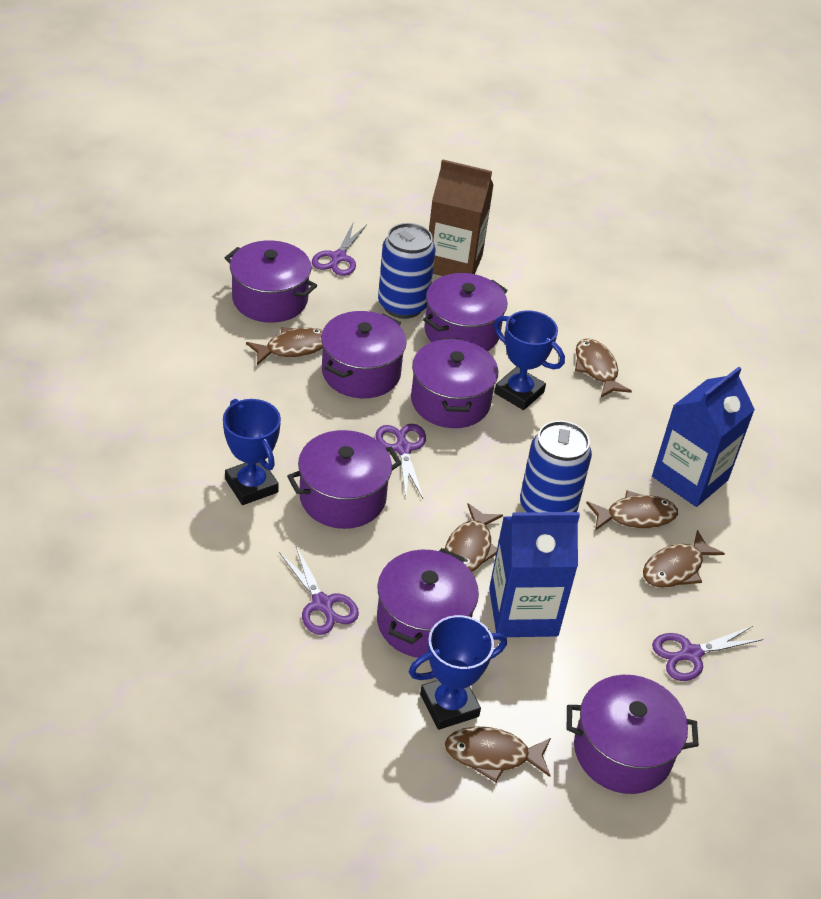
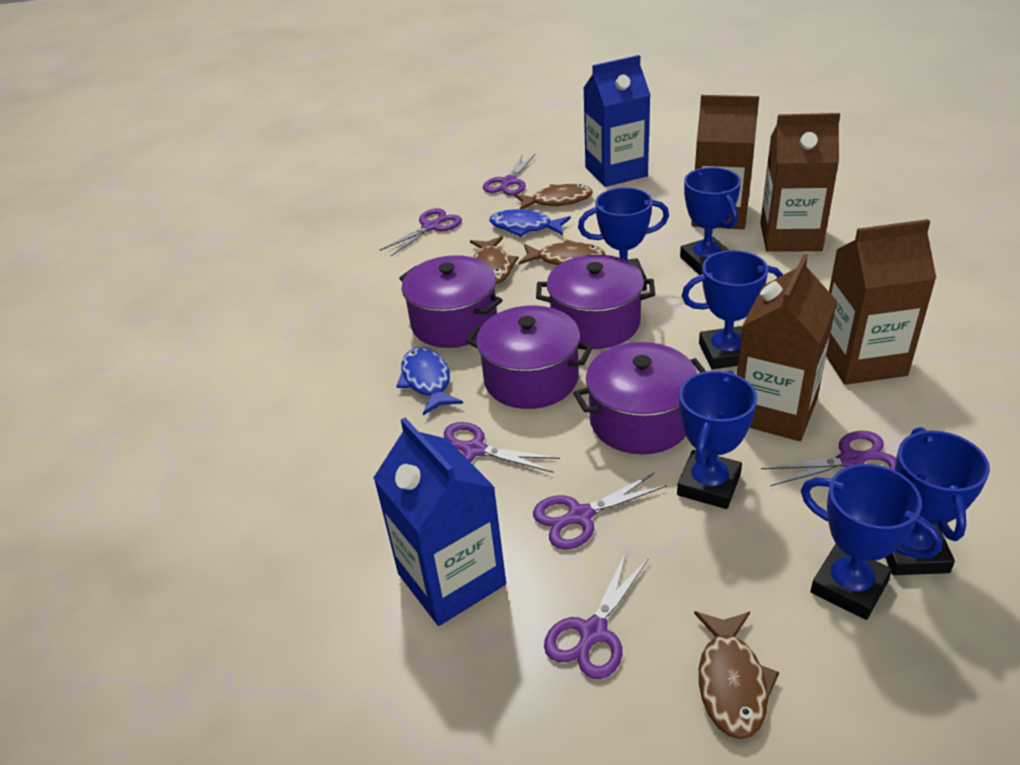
blue can: [378,223,435,319] [520,421,592,512] = 2 -> none = 0
blue fish: none = 0 -> [396,347,463,415] [490,209,571,237] = 2
blue trophy: [223,399,281,505] [409,615,507,730] [494,311,565,410] = 3 -> [578,187,669,291] [677,371,757,509] [680,167,741,275] [682,250,783,369] [801,464,943,620] [885,427,990,575] = 6
brown carton: [429,159,493,276] = 1 -> [691,95,759,229] [737,254,837,441] [760,113,840,252] [826,219,937,385] = 4
brown fish: [246,327,323,365] [445,503,503,572] [445,727,551,782] [575,339,632,397] [586,490,678,531] [643,530,725,588] = 6 -> [470,236,519,284] [514,184,593,209] [519,239,605,265] [694,611,779,739] = 4
purple pot: [225,240,317,323] [287,430,402,529] [321,311,407,398] [377,548,479,658] [411,338,498,428] [423,273,508,351] [567,675,699,794] = 7 -> [399,255,502,348] [466,306,593,409] [536,255,655,349] [573,342,706,454] = 4
purple scissors: [279,546,359,635] [312,223,367,276] [376,424,426,498] [652,626,763,681] = 4 -> [380,208,462,256] [444,422,560,472] [483,154,535,195] [533,473,667,549] [544,550,649,679] [761,431,896,486] = 6

